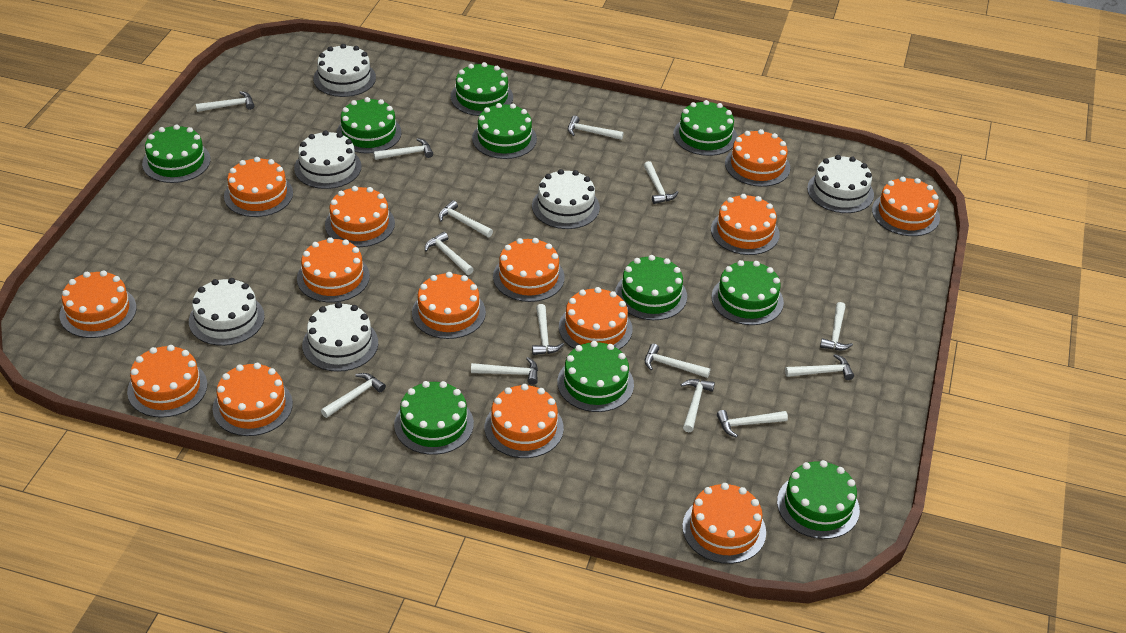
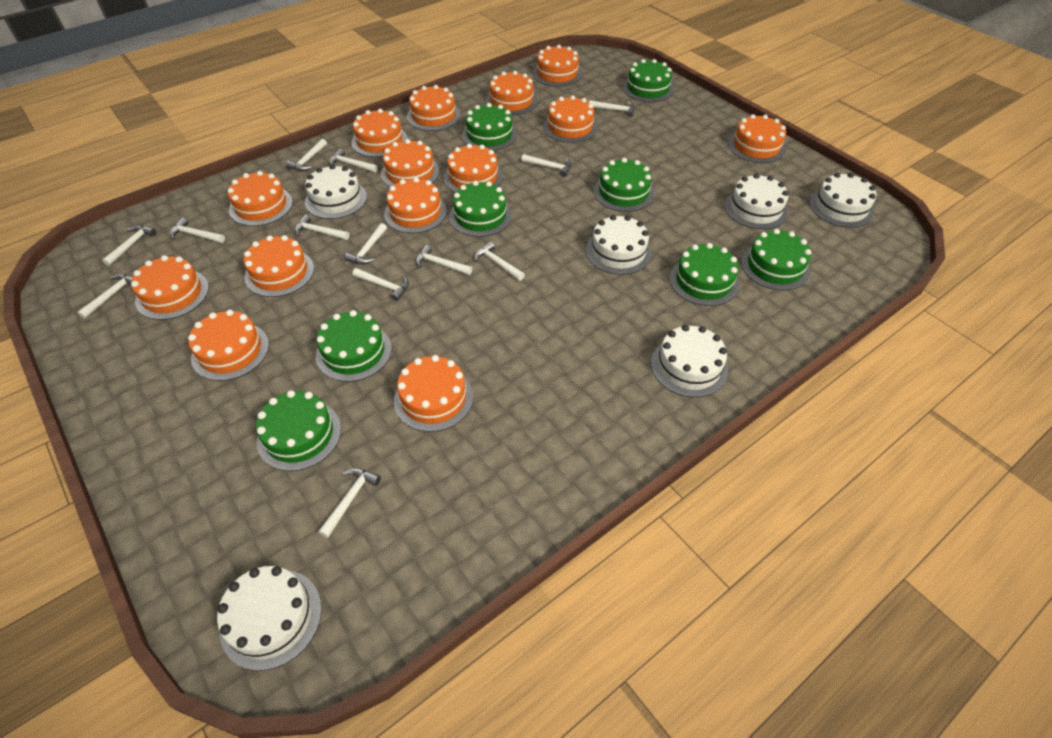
green cake: [142,124,211,183] [336,97,402,154] [394,381,474,455] [451,62,513,116] [472,103,537,159] [557,341,634,412] [615,255,687,320] [673,100,737,156] [712,260,784,325] [777,460,860,539] = 10 -> [256,390,341,471] [316,310,392,382] [449,181,512,237] [462,103,517,151] [594,158,654,212] [623,59,674,102] [670,243,739,306] [741,229,812,291] = 8
white hammer: [196,91,255,112] [321,373,386,418] [373,138,433,160] [425,232,474,275] [438,200,493,237] [471,357,538,385] [532,304,564,355] [568,116,624,140] [644,161,678,204] [645,344,710,378] [680,379,715,432] [717,410,788,438] [785,354,854,380] [820,302,853,350] = 14 -> [77,274,133,319] [102,225,157,266] [170,218,225,243] [286,139,327,171] [295,215,349,240] [318,468,381,538] [330,149,378,173] [344,223,387,264] [352,268,409,301] [416,245,472,275] [475,241,525,281] [521,154,571,177] [589,100,635,117] = 13

